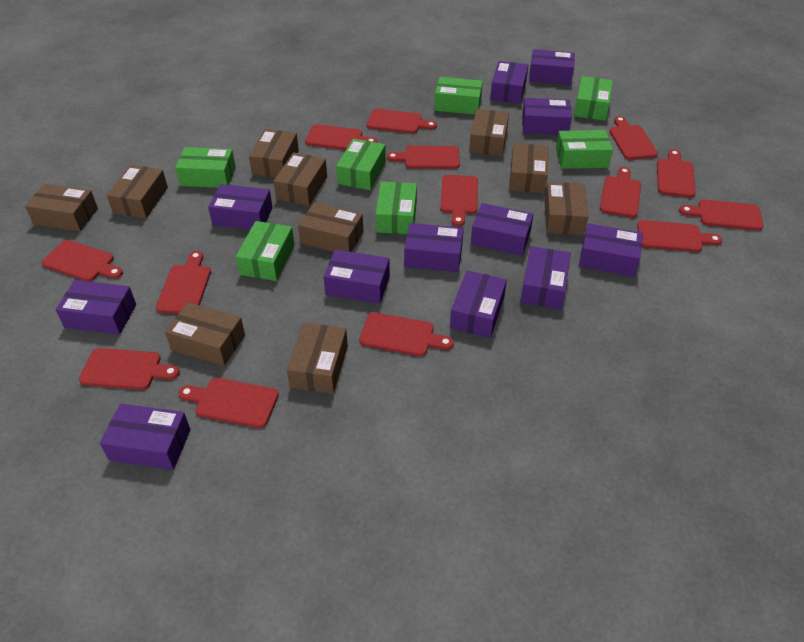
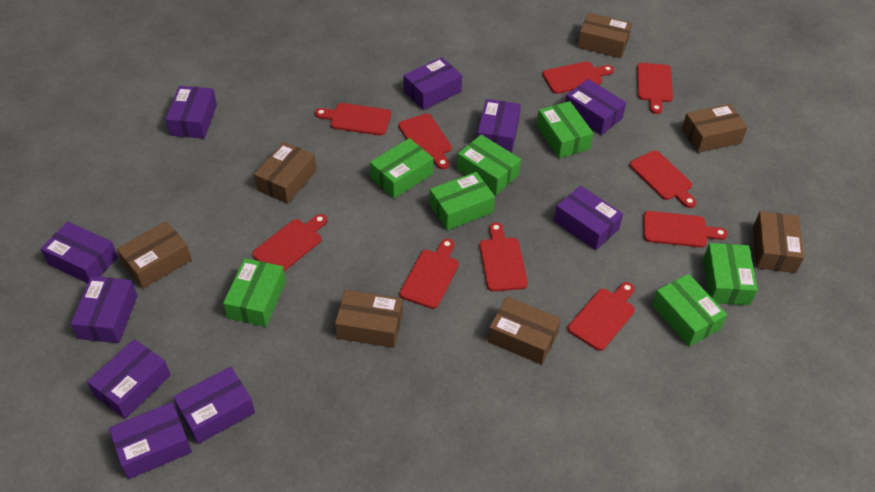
brown box: [25,184,98,232] [106,165,168,219] [165,302,245,366] [249,129,299,177] [273,152,327,206] [287,323,348,394] [298,202,363,252] [469,109,509,156] [509,143,549,193] [544,182,588,235] = 10 -> [117,221,192,289] [254,142,317,204] [335,290,403,348] [488,296,561,365] [577,13,632,58] [682,104,747,153] [753,211,804,273] = 7
purple box: [56,280,136,335] [100,403,190,470] [208,184,273,230] [324,250,390,304] [404,223,464,272] [450,270,507,338] [471,203,534,256] [490,61,528,104] [520,246,571,310] [522,98,572,135] [529,49,575,85] [579,223,643,277] = 12 -> [41,222,118,283] [71,276,137,343] [87,339,171,419] [109,402,192,479] [165,86,217,139] [173,367,255,444] [403,57,462,110] [477,99,521,153] [554,186,623,250] [565,79,626,135] = 10
red cutting board: [41,240,123,281] [79,348,180,390] [156,251,211,314] [178,378,279,428] [305,124,377,150] [359,312,454,356] [367,109,437,134] [387,146,460,169] [440,175,478,226] [600,167,641,218] [609,116,658,160] [637,220,722,252] [657,149,696,198] [679,199,763,231] = 14 -> [252,214,327,271] [315,103,391,136] [398,114,452,169] [400,239,459,309] [479,222,528,292] [542,61,614,94] [568,282,635,351] [630,150,697,208] [637,63,673,114] [643,211,728,248] = 10

